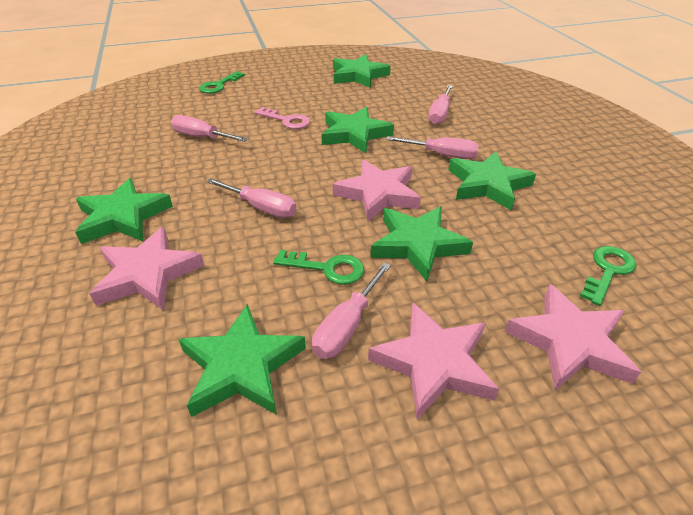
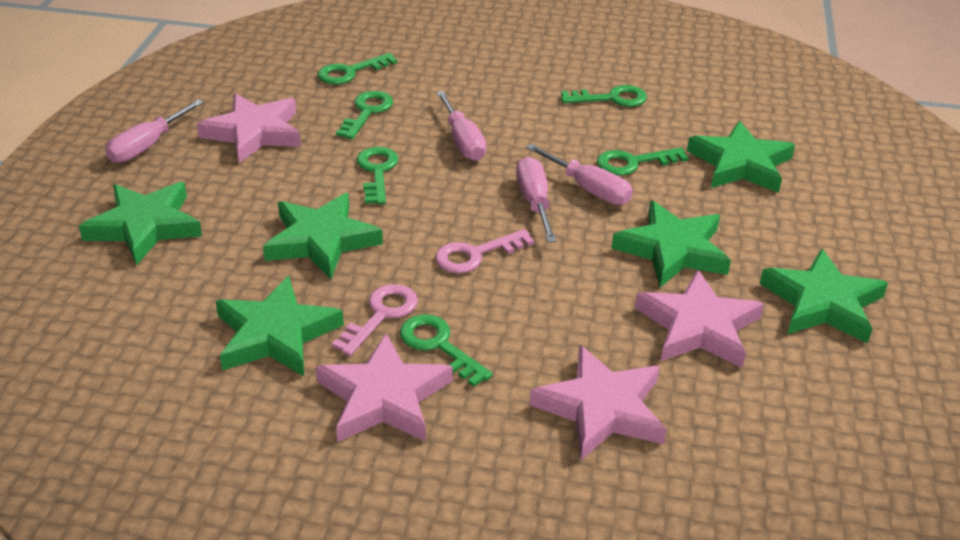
green key: [199,71,245,94] [273,250,364,285] [580,246,637,306] = 3 -> [318,53,398,85] [336,91,393,139] [357,147,398,204] [400,314,493,387] [561,85,647,107] [597,147,688,176] = 6
pink key: [254,107,310,129] = 1 -> [332,284,418,356] [435,229,534,274] = 2
pink screwdriver: [171,115,248,142] [206,178,297,218] [312,262,391,359] [386,136,479,159] [428,85,453,125] = 5 -> [105,99,204,163] [436,91,486,161] [516,157,557,242] [526,144,633,205] = 4

